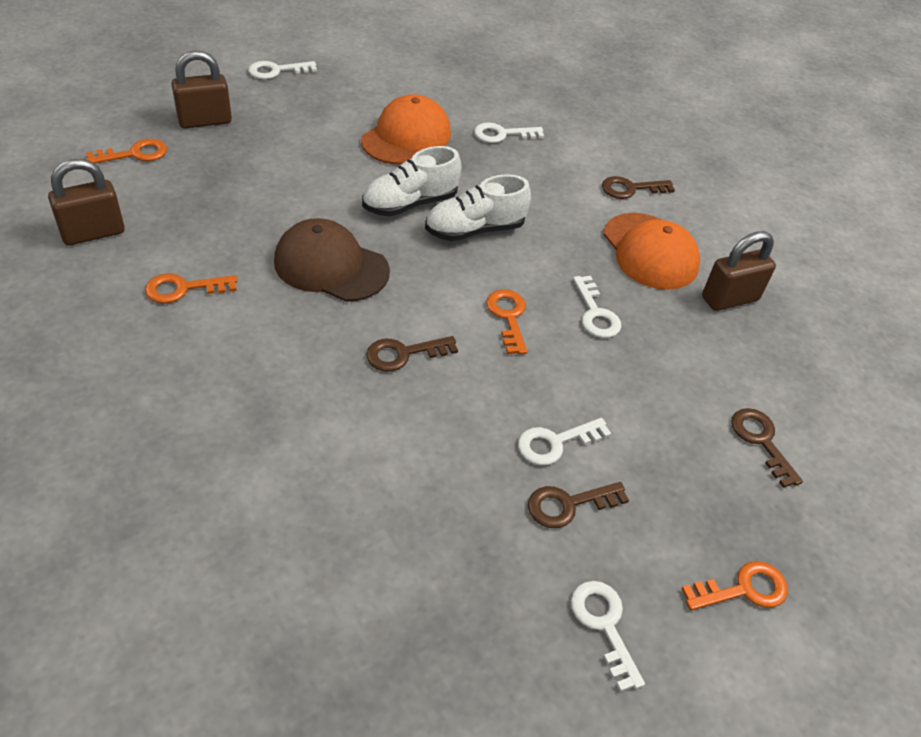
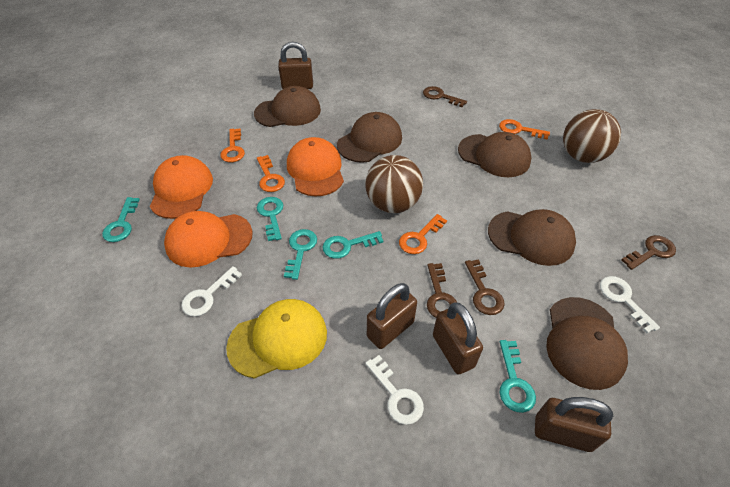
brown ball: none = 0 -> [365,155,423,213] [563,109,621,163] = 2
brown cap: [274,218,390,302] = 1 -> [254,86,321,127] [337,112,402,163] [458,132,531,177] [488,209,576,266] [546,297,628,390] = 5
brown padlock: [48,159,125,245] [171,50,232,129] [702,231,776,311] = 3 -> [278,42,313,89] [367,283,417,349] [433,303,483,375] [535,397,613,452] = 4
orange cap: [361,94,451,165] [603,213,700,290] = 2 -> [150,155,213,219] [164,211,253,267] [287,137,344,197] = 3
turquoise key: none = 0 -> [102,197,140,242] [257,197,283,241] [284,229,317,280] [322,231,384,259] [499,340,536,413] = 5
white key: [248,61,317,79] [474,122,544,143] [518,418,611,465] [571,581,645,692] [573,276,621,338] = 5 -> [181,266,242,316] [365,355,424,425] [600,276,660,333] = 3
white shoe: [362,146,462,216] [425,174,531,241] = 2 -> none = 0
yellow cap: none = 0 -> [226,299,327,379] = 1

